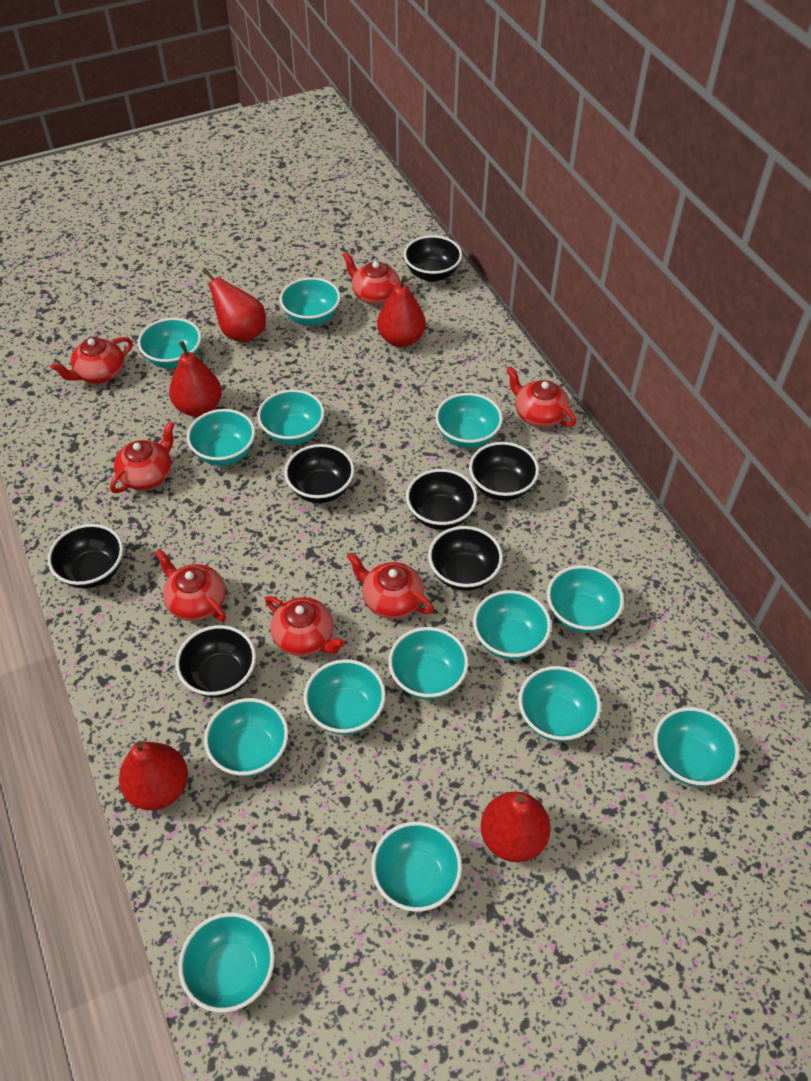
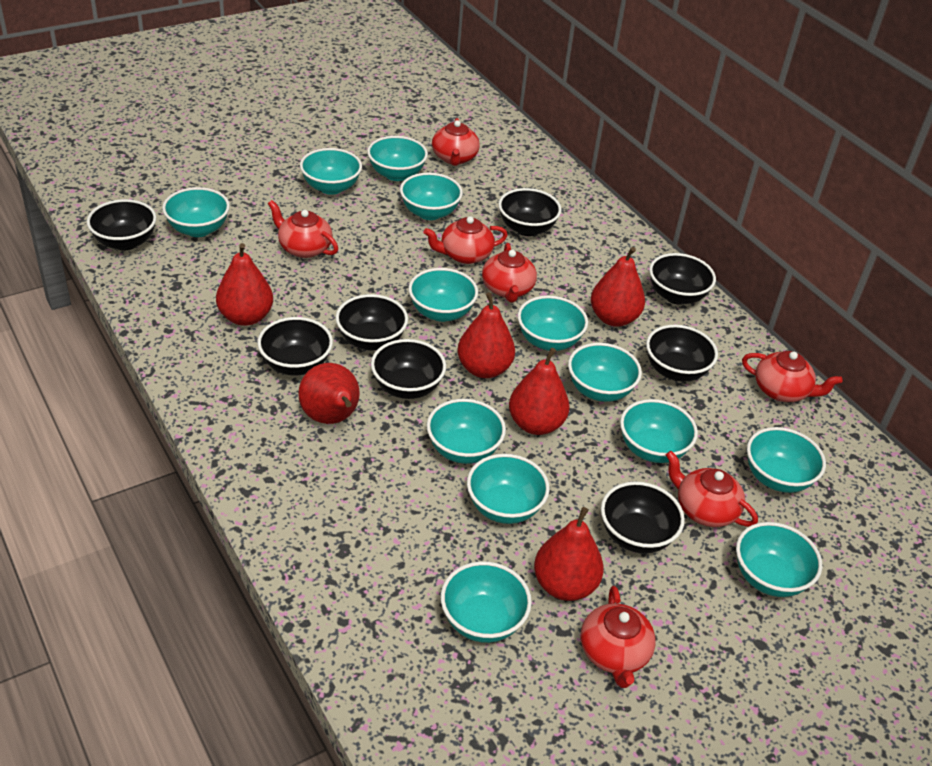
black bowl: [47,524,123,589] [175,625,256,698] [284,444,354,503] [404,235,462,282] [406,469,477,530] [428,526,503,591] [469,442,539,501] = 7 -> [87,199,157,251] [257,317,333,375] [336,294,408,351] [371,339,446,399] [498,188,561,236] [601,481,685,553] [646,325,718,382] [649,253,716,305] = 8
red pear: [119,741,188,810] [169,341,222,417] [202,268,266,343] [377,275,426,347] [481,792,551,862] = 5 -> [216,243,273,326] [298,363,360,424] [457,292,515,378] [509,348,569,435] [534,507,604,601] [591,247,645,327] = 6
turquoise bowl: [138,318,201,368] [178,912,275,1013] [187,409,255,466] [204,698,288,777] [257,389,325,445] [280,277,341,326] [304,659,386,735] [371,821,462,912] [388,627,468,700] [435,393,503,448] [473,590,551,660] [518,666,601,742] [547,565,624,633] [654,707,739,786] = 14 -> [162,187,230,237] [300,148,362,195] [367,136,428,181] [400,173,463,220] [408,268,478,322] [427,399,506,464] [441,561,532,643] [467,454,550,524] [518,296,588,351] [568,343,642,402] [620,399,698,463] [736,522,822,597] [747,427,826,493] = 13

